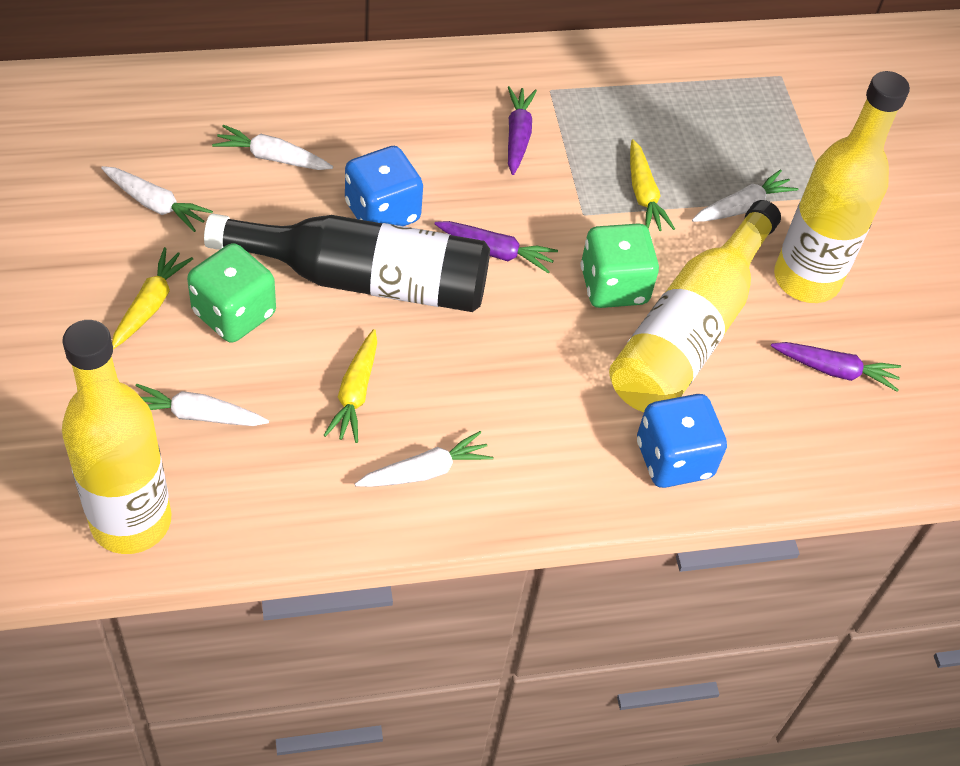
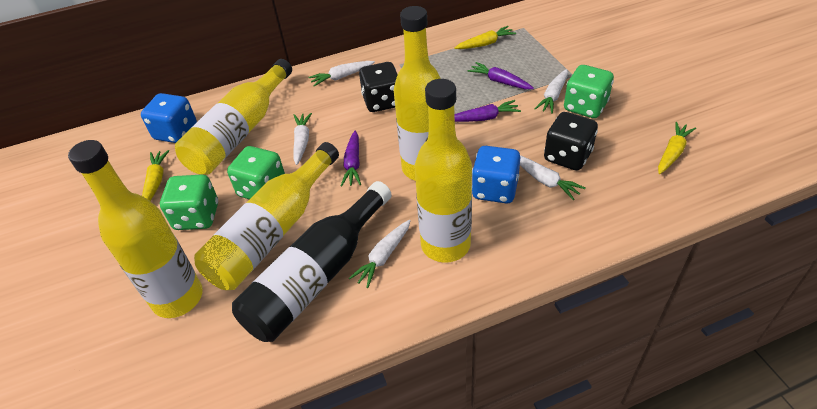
black dice: none = 0 -> [359,62,398,112] [544,112,598,170] = 2
green dice: [187,243,276,343] [580,223,659,308] = 2 -> [160,175,218,230] [227,146,285,200] [564,65,614,118] = 3
yellow bottle: [62,320,172,554] [609,200,781,412] [774,71,910,303] = 3 -> [68,140,203,318] [175,59,292,175] [194,142,339,290] [394,6,441,181] [415,79,472,263] = 5

